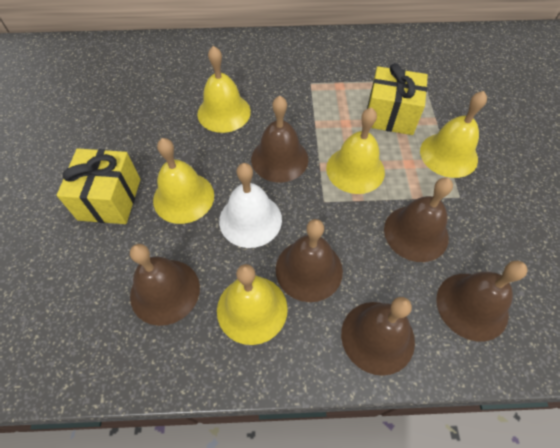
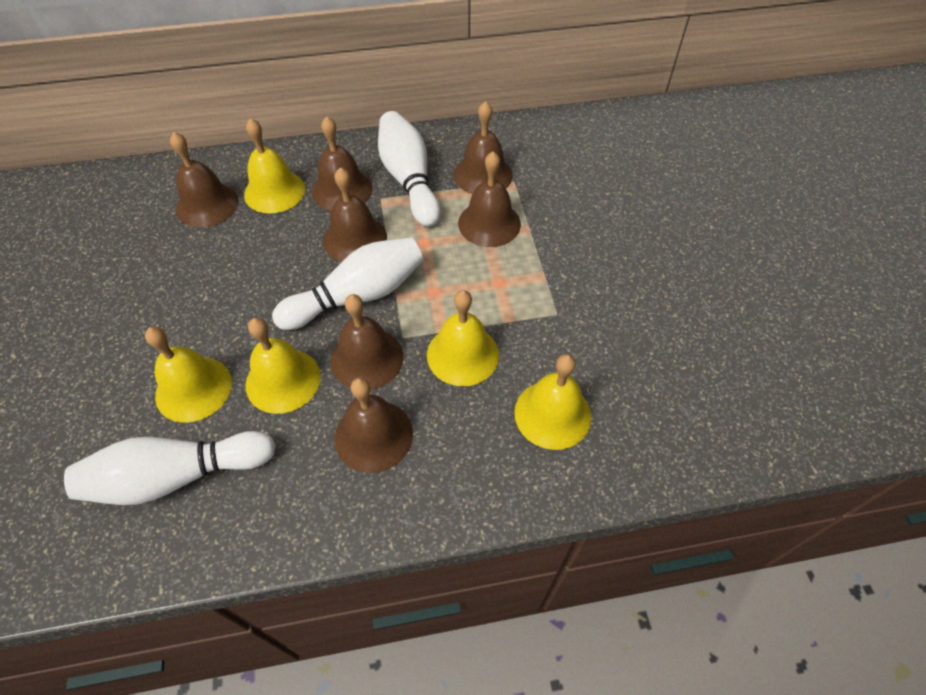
brown bell: [130,244,200,326] [251,96,308,182] [276,219,343,302] [341,297,415,376] [384,178,453,262] [436,261,528,341] = 6 -> [170,132,239,227] [312,116,372,211] [323,167,387,262] [331,294,403,390] [335,377,413,473] [454,101,513,194] [458,151,521,247] = 7
white bell: [219,163,282,248] = 1 -> none = 0
white bowling pin: none = 0 -> [64,431,276,505] [272,237,423,330] [378,111,441,227] = 3
yellow gift: [57,148,140,224] [367,63,428,135] = 2 -> none = 0

